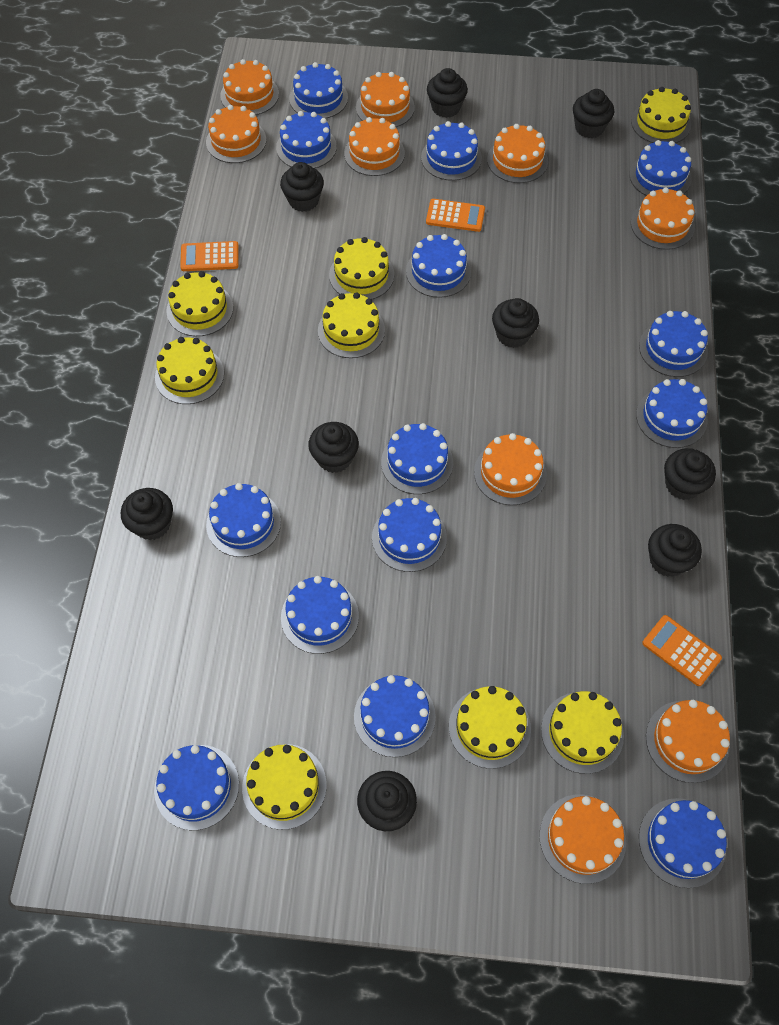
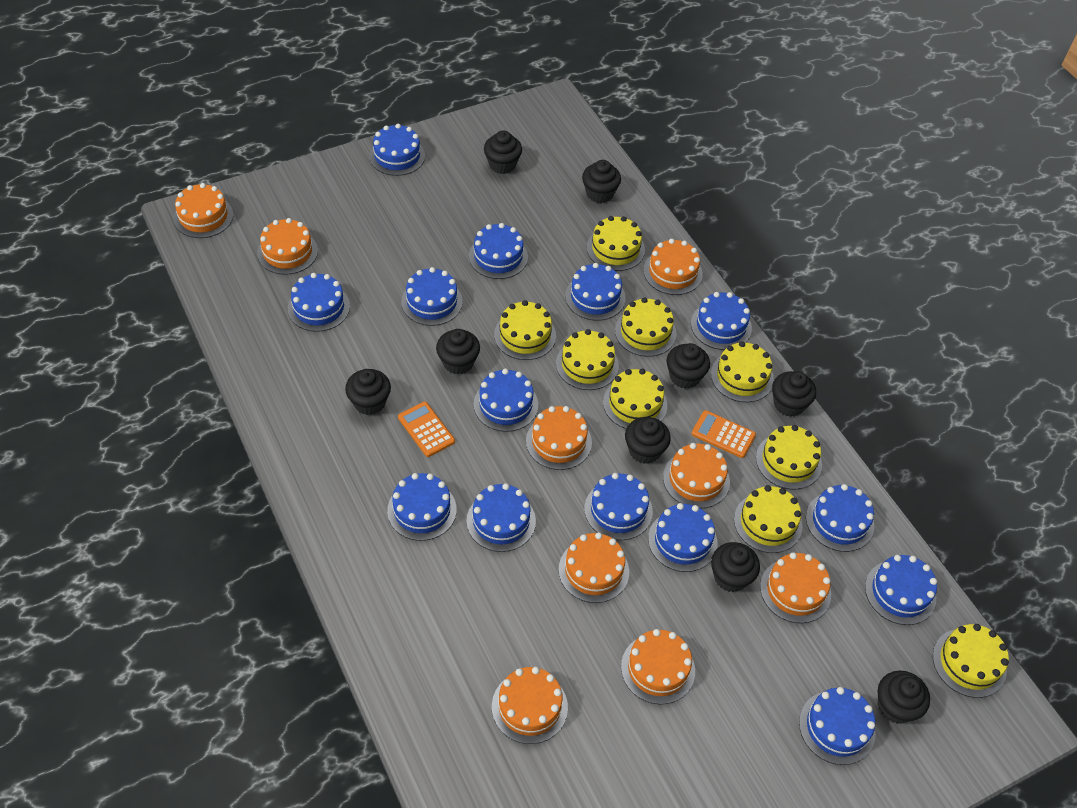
orange calculator: [180,241,239,271] [426,199,485,232] [642,615,722,686] = 3 -> [398,402,455,457] [691,410,756,458] = 2
yellow cake: [155,337,224,404] [166,271,233,336] [242,744,327,830] [318,292,385,358] [329,237,394,300] [449,686,531,769] [541,691,624,774] [631,87,691,143] = 8 -> [494,300,556,360] [556,329,619,390] [587,216,645,271] [603,369,667,429] [615,297,676,357] [711,341,774,402] [734,485,803,553] [756,425,822,490] [933,624,1009,698] = 9

